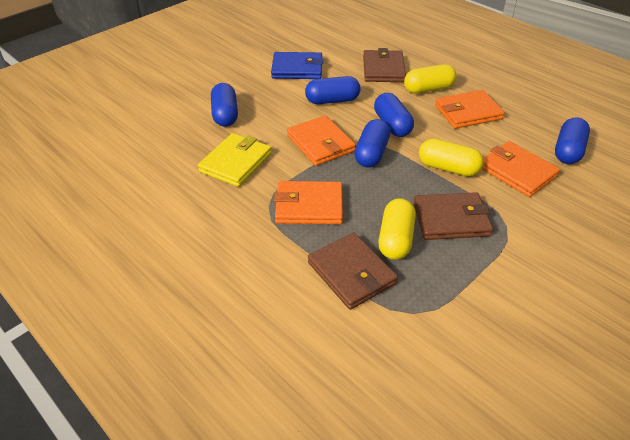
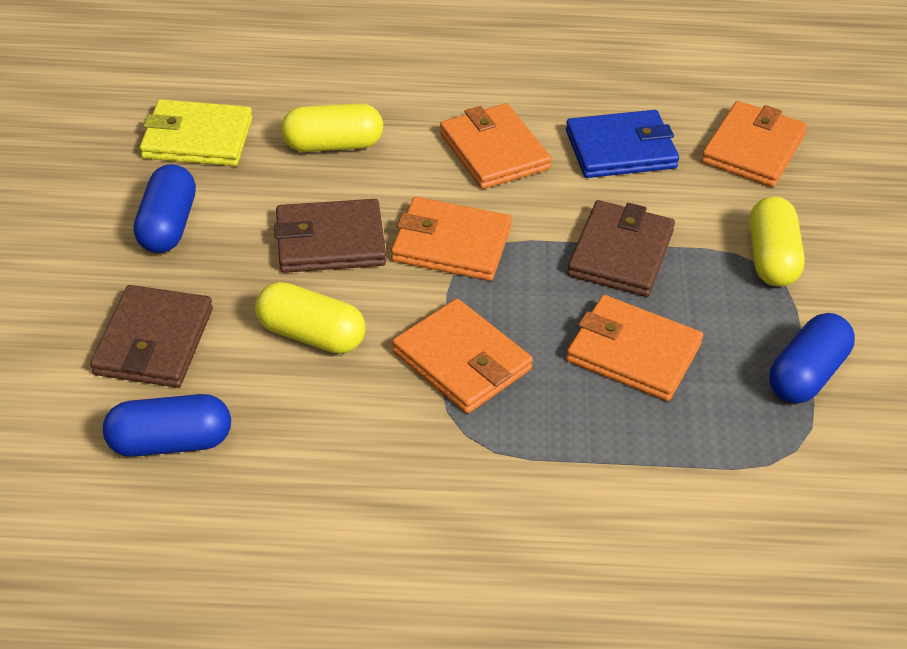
blue capsule: [211,83,238,127] [305,76,361,104] [354,119,390,167] [374,93,414,137] [555,117,590,164] = 5 -> [103,394,231,457] [133,164,196,253] [769,313,855,404] = 3
orange wallet: [274,181,343,224] [287,115,356,166] [435,90,505,129] [482,141,560,197] = 4 -> [391,197,512,281] [392,298,533,414] [440,103,552,189] [566,295,703,401] [701,101,807,187] = 5

